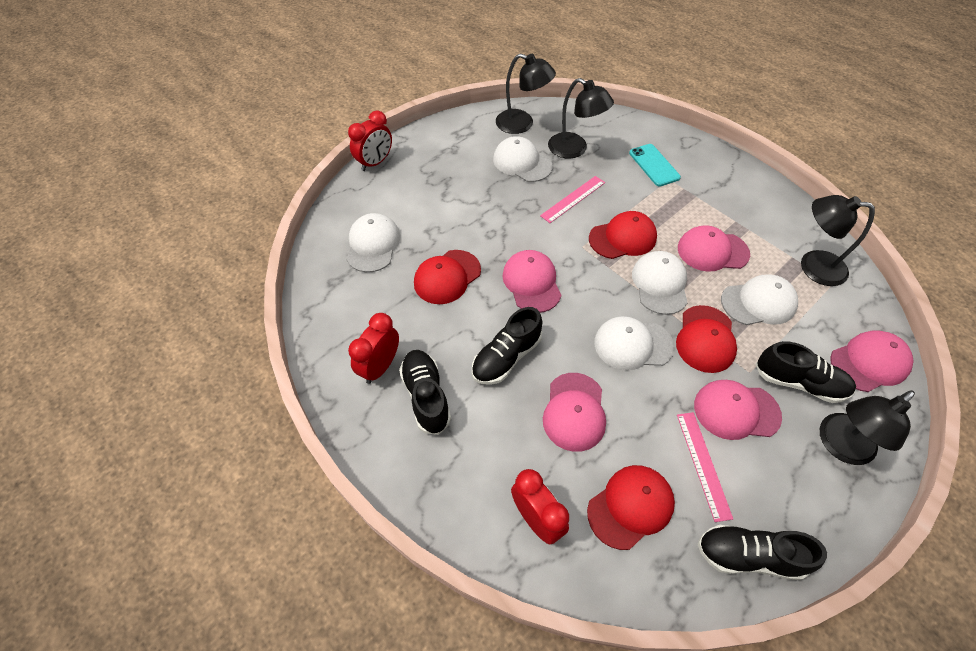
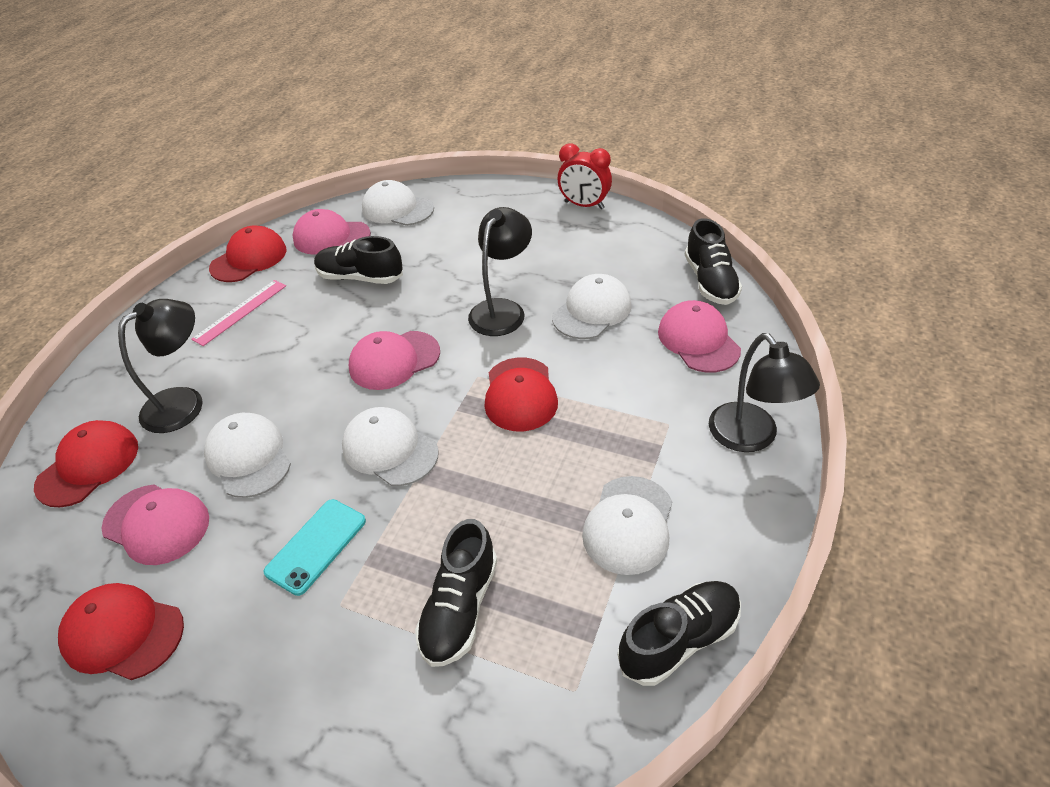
black lamp: [496,54,556,134] [548,78,614,158] [801,195,875,286] [820,390,915,465] = 4 -> [118,299,203,433] [468,207,532,336] [709,333,820,452] = 3
pink cap: [503,250,561,313] [543,373,606,452] [678,225,750,272] [694,380,782,440] [830,330,914,392] = 5 -> [102,485,209,565] [293,209,371,255] [349,331,440,390] [658,300,741,373] = 4
pink ruler: [540,176,605,223] [677,412,733,522] = 2 -> [191,280,286,346] = 1
red clock: [348,110,392,171] [348,313,399,384] [511,469,569,544] = 3 -> [558,143,612,209] = 1

